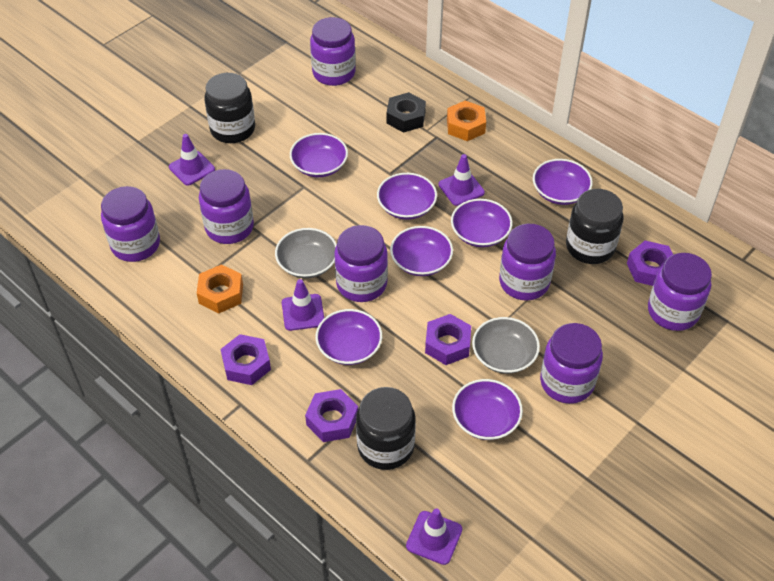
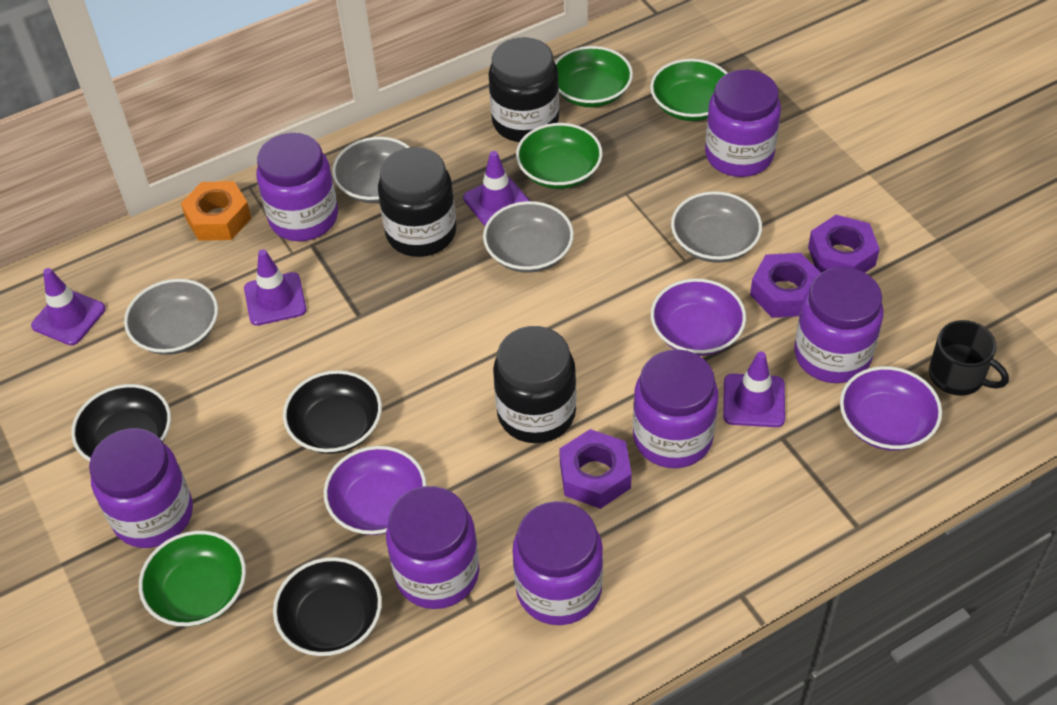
black bowl: none = 0 -> [71,384,171,462] [273,557,382,656] [283,370,382,454] = 3
black mug: none = 0 -> [929,320,1009,396] = 1
black nut: [387,92,426,133] = 1 -> none = 0
green bowl: none = 0 -> [139,531,246,626] [516,123,603,189] [555,46,633,107] [650,59,727,121] = 4
grey bowl: [275,228,337,278] [472,317,540,374] = 2 -> [124,279,218,355] [332,137,410,203] [483,201,574,273] [671,191,762,263] = 4
orange nut: [197,264,243,313] [447,101,486,141] = 2 -> [181,181,252,241] = 1
purple bowl: [290,133,348,177] [316,309,382,365] [377,173,437,220] [390,226,453,276] [451,199,512,247] [452,379,523,440] [533,159,593,205] = 7 -> [324,446,427,535] [651,278,746,356] [840,366,942,451] = 3
purple nut: [220,334,271,385] [305,389,358,442] [425,314,471,365] [627,241,673,286] = 4 -> [559,429,632,509] [750,253,821,318] [808,215,880,273] = 3

